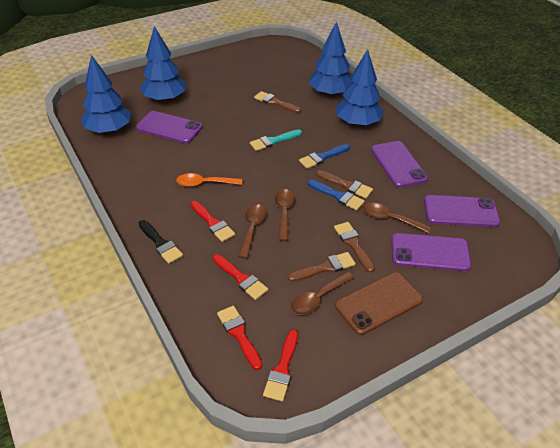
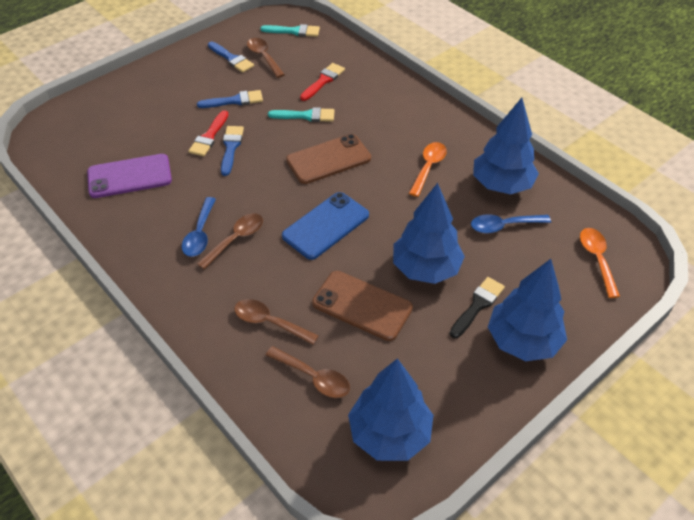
blue brush: [299,144,350,169] [308,180,365,210] = 2 -> [197,90,263,108] [208,41,254,73] [221,126,244,176] = 3
blue phone: none = 0 -> [282,192,369,260] = 1
blue spoon: none = 0 -> [182,197,216,257] [471,214,551,233] = 2
brown brush: [254,91,301,113] [288,252,355,282] [316,170,373,198] [334,222,375,272] = 4 -> none = 0
brown phone: [335,272,423,335] = 1 -> [286,134,371,184] [312,271,413,341] = 2
orange spoon: [176,173,242,187] = 1 -> [409,142,447,197] [580,228,620,298] = 2
purple phone: [136,111,203,143] [371,141,428,187] [392,233,471,271] [424,195,500,227] = 4 -> [87,154,172,198] = 1
red brush: [191,201,235,242] [213,254,268,300] [217,306,262,370] [263,330,298,401] = 4 -> [189,110,229,156] [300,63,345,101] = 2
turquoise brush: [250,129,302,151] = 1 -> [260,24,320,37] [268,107,335,122] = 2

